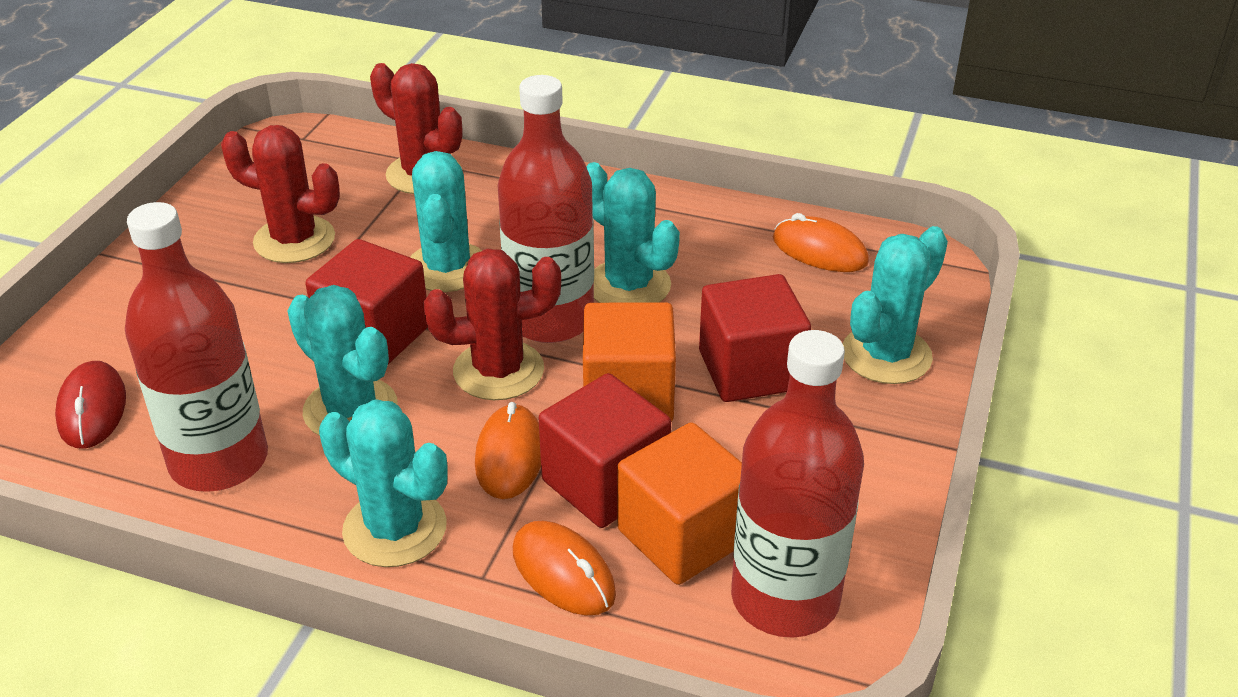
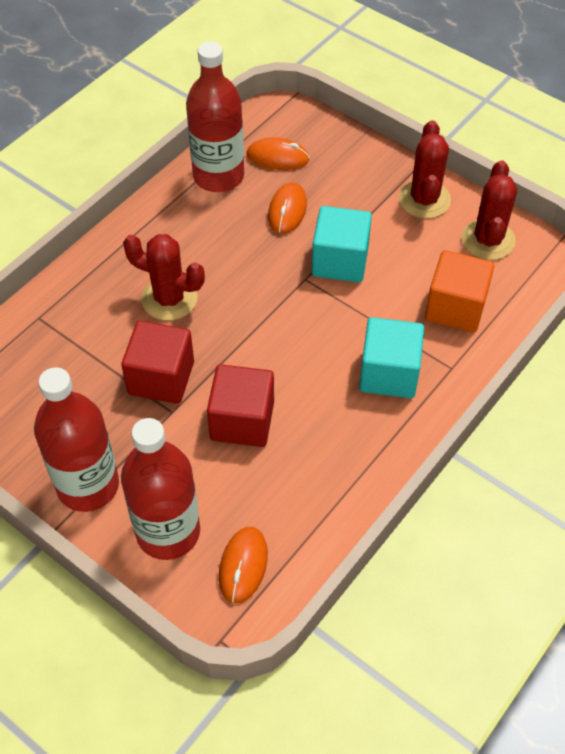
orange cube: [583,303,676,422] [617,422,742,585] = 2 -> [425,250,494,333] = 1
red cube: [305,239,428,364] [539,373,671,528] [699,274,811,402] = 3 -> [121,321,194,404] [207,364,274,447] = 2
red mouse: [55,361,126,449] = 1 -> none = 0
turquoise cactus: [287,285,398,436] [319,399,448,567] [410,151,482,292] [586,162,680,303] [843,226,948,384] = 5 -> none = 0
turquoise cube: none = 0 -> [312,206,372,282] [359,317,424,398] = 2

